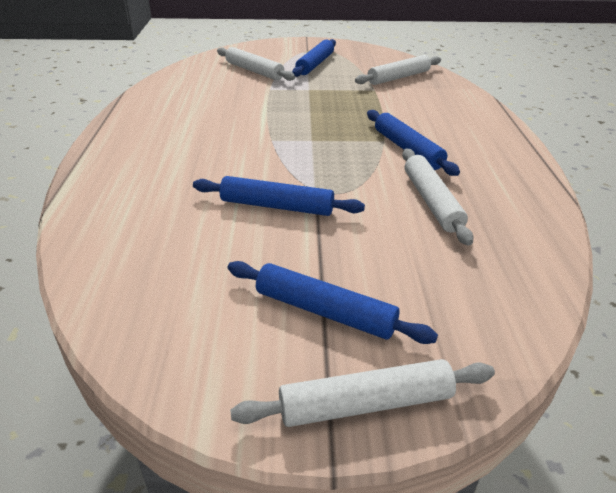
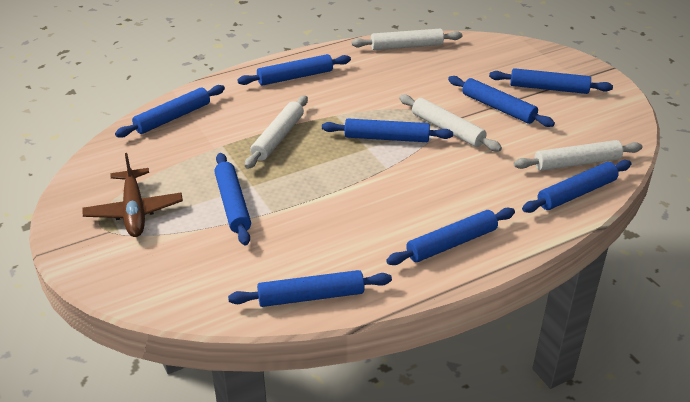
blue rolling pin: [193,176,365,216] [228,261,438,344] [292,39,336,77] [367,110,460,176] = 4 -> [115,85,225,138] [214,153,251,245] [228,270,392,307] [237,54,351,86] [322,119,453,142] [386,208,515,265] [448,76,555,127] [489,68,613,94] [522,160,631,213] = 9
brown plane: none = 0 -> [82,153,183,237] = 1

